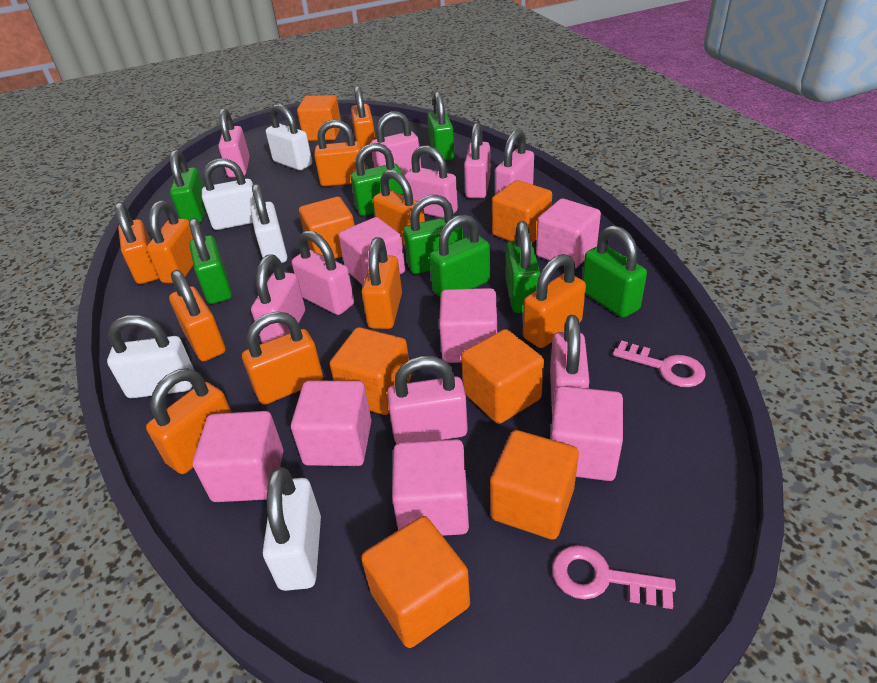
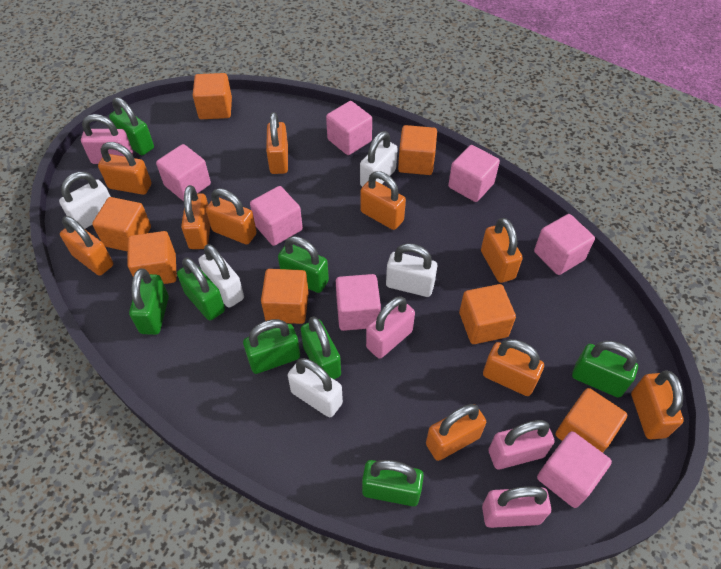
pink key: [552,545,676,609] [613,340,705,387] = 2 -> none = 0
pink padlock: [218,108,250,178] [251,255,305,343] [292,230,354,315] [371,111,421,176] [387,356,468,444] [404,145,458,218] [464,122,490,198] [495,129,534,195] [550,315,590,415] = 9 -> [81,114,133,164] [366,296,415,359] [482,486,551,528] [488,420,555,469] = 4

